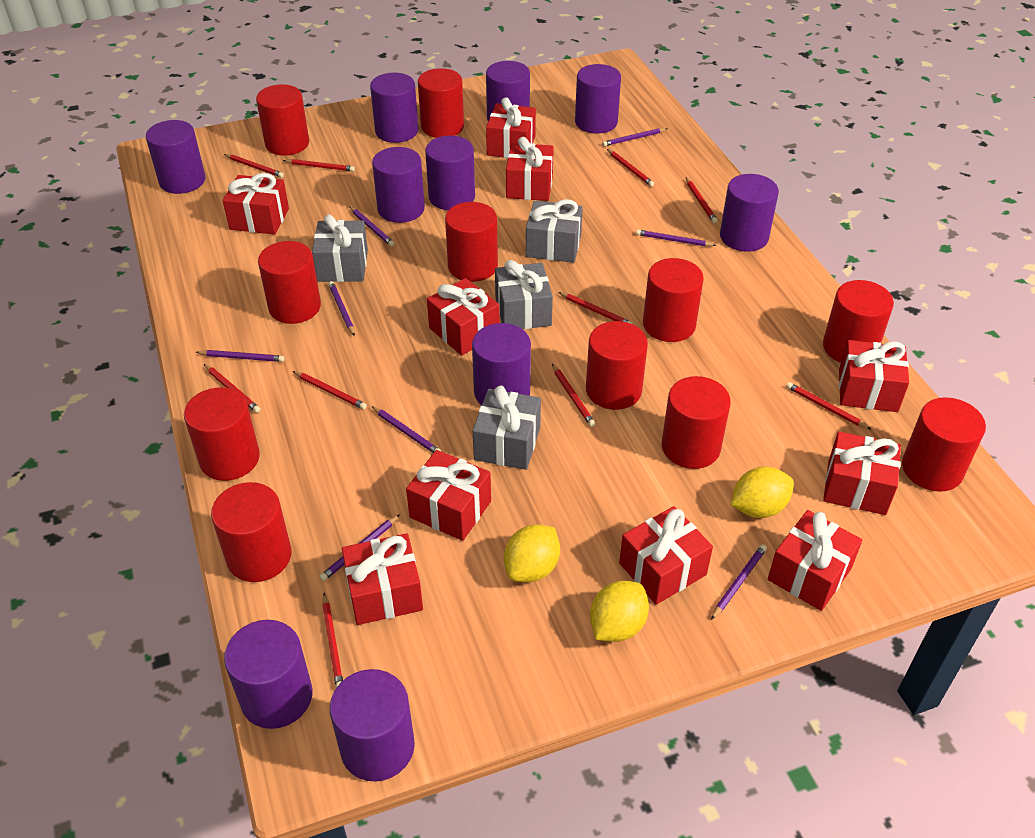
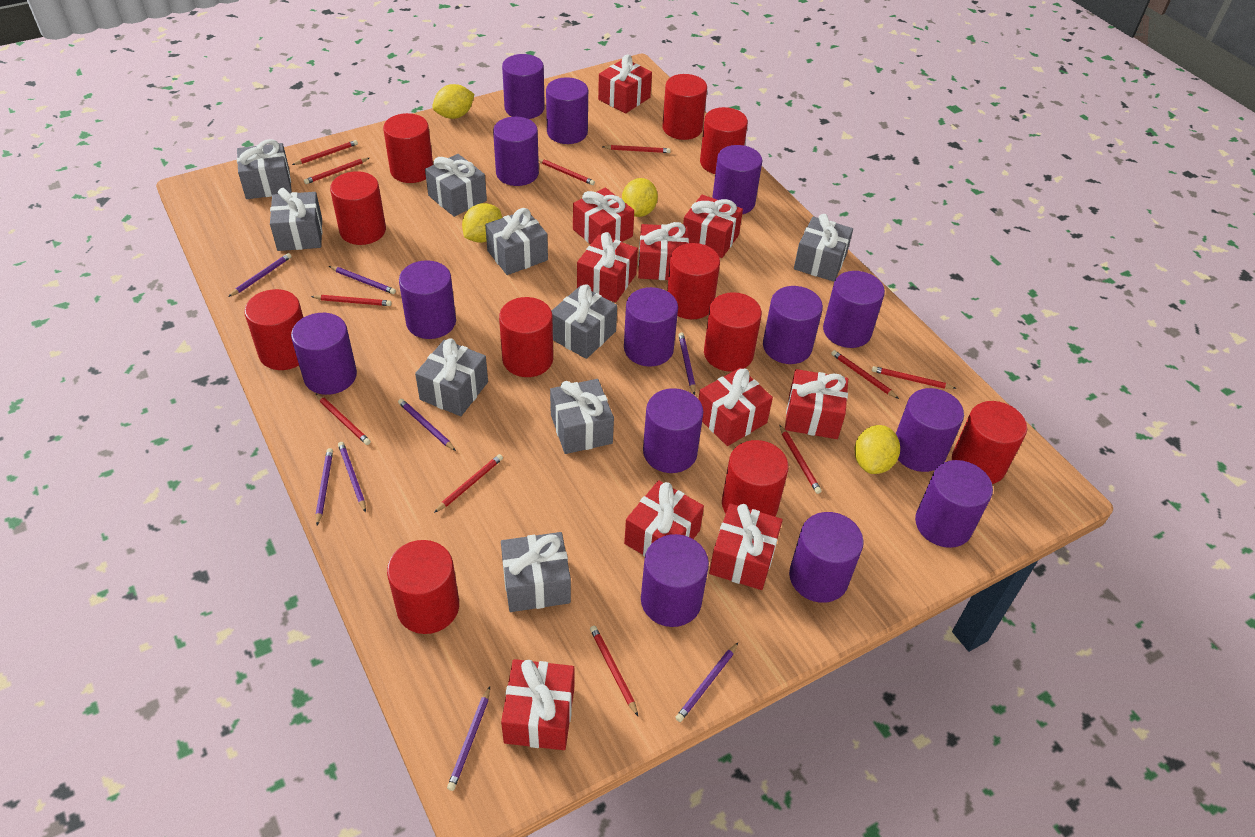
grey gift: [312,214,368,282] [473,385,541,470] [495,260,553,329] [526,199,583,263] = 4 -> [237,139,292,199] [270,188,322,251] [415,338,488,416] [425,154,487,217] [485,208,548,275] [501,532,571,612] [550,379,614,454] [552,285,617,359] [794,214,853,282] = 9
purple cylinder: [146,120,205,194] [224,620,313,729] [330,669,415,781] [370,73,418,143] [372,147,425,223] [425,136,475,210] [472,323,531,405] [486,61,530,121] [575,64,621,134] [720,174,779,252] = 10 -> [291,313,357,395] [399,260,456,339] [493,117,539,186] [502,54,545,119] [546,77,588,144] [624,287,678,367] [641,534,709,627] [643,388,703,473] [712,145,762,214] [763,286,823,364] [789,512,864,603] [823,271,885,348] [896,388,964,472] [915,460,993,548] = 14
red pencil: [204,364,260,413] [224,154,284,178] [283,159,355,172] [293,371,367,409] [322,593,343,688] [552,364,595,427] [558,292,633,324] [607,149,654,187] [686,177,718,223] [786,382,871,429] = 10 -> [292,140,358,165] [304,158,369,184] [311,295,392,306] [315,393,371,445] [434,454,503,513] [538,158,595,185] [590,626,638,716] [603,145,671,153] [780,425,822,494] [831,350,899,399] [872,366,957,389] = 11
yellow lemon: [504,524,560,582] [590,581,649,642] [731,467,794,518] = 3 -> [432,84,474,119] [462,203,502,243] [622,178,658,217] [854,425,900,474] = 4

